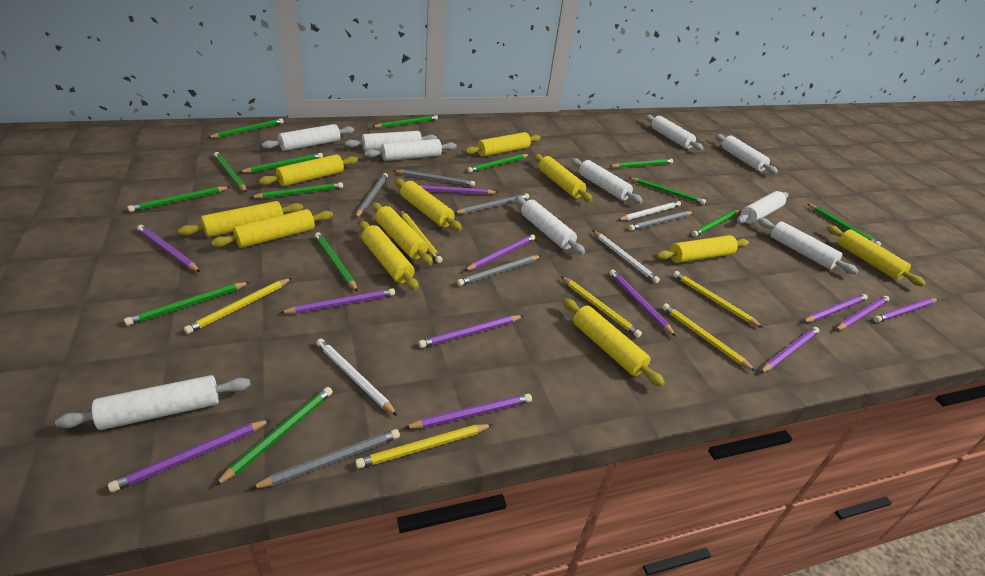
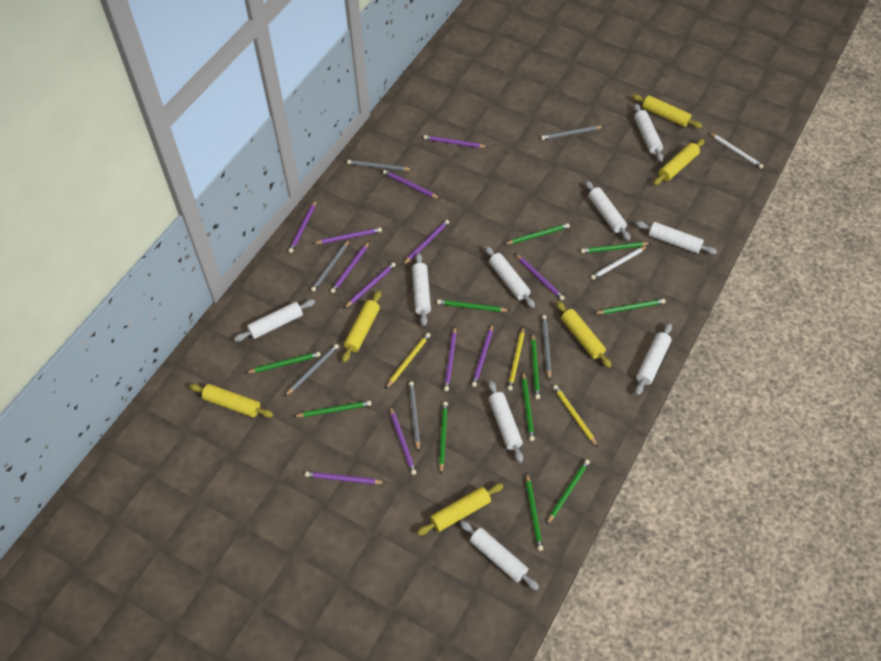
green pencil: [124,282,250,326] [127,186,230,212] [207,118,284,138] [214,152,247,193] [215,387,333,486] [239,153,323,173] [250,182,343,199] [315,232,358,292] [372,115,438,128] [467,154,530,173] [609,159,673,168] [629,178,706,205] [692,210,740,237] [808,204,881,246] = 14 -> [245,352,321,373] [293,401,371,417] [437,299,510,312] [439,402,448,474] [504,223,570,244] [522,371,535,441] [526,473,543,551] [531,333,540,399] [546,459,590,525] [581,242,651,253] [594,299,666,314] = 11
white pencil: [316,338,397,416] [592,230,660,283] [618,201,681,221] = 3 -> [590,246,647,280] [708,132,764,169] = 2
white rolling pin: [55,375,250,430] [262,124,354,151] [345,131,437,151] [365,139,457,161] [515,196,585,255] [571,158,643,203] [645,114,704,151] [715,134,778,174] [737,191,788,224] [758,218,858,274] = 10 -> [234,299,315,342] [412,253,431,326] [460,520,539,590] [485,246,535,308] [488,380,523,463] [585,181,631,241] [634,103,664,162] [635,323,672,395] [636,221,717,254] = 9
yellow pencil: [184,278,292,334] [355,424,493,469] [400,210,443,263] [561,276,642,338] [662,303,756,371] [673,271,763,328] = 6 -> [385,333,430,389] [507,326,525,391] [553,385,598,447] = 3
yellow rolling pin: [178,201,303,237] [211,209,333,248] [259,154,358,186] [359,221,419,290] [372,203,433,265] [395,178,462,231] [465,132,541,157] [534,154,593,202] [563,298,665,387] [656,235,749,263] [826,225,926,287] = 11 -> [189,384,274,418] [342,291,381,363] [417,483,504,535] [556,301,612,368] [632,94,702,128] [653,139,705,185] = 6

